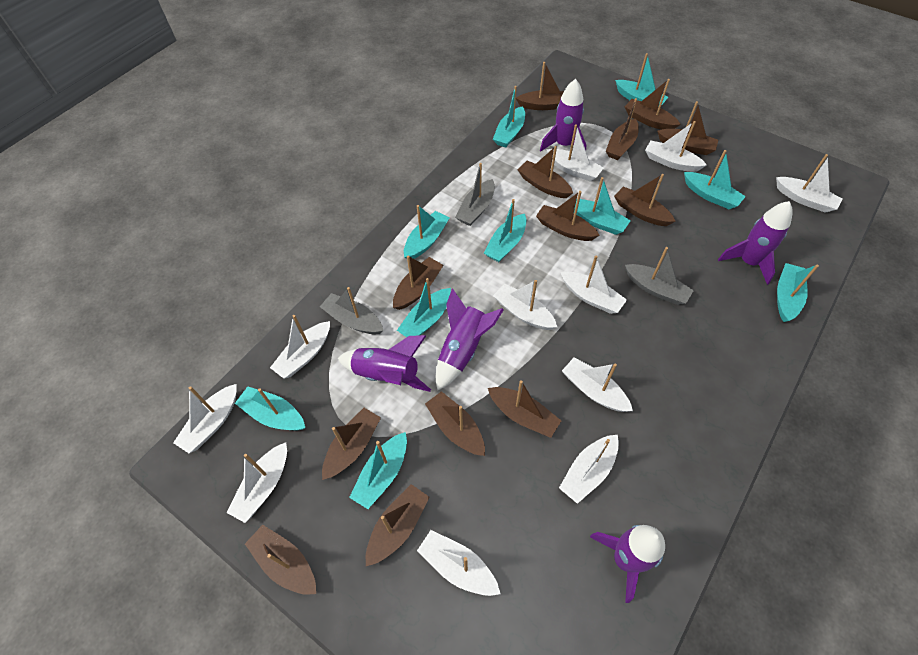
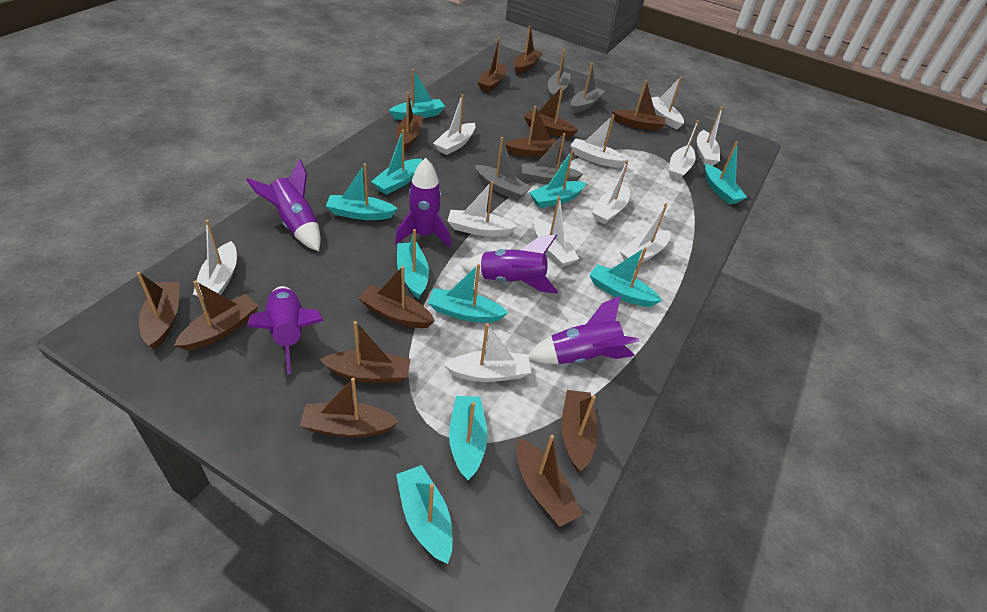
grey boat: [320,287,384,334] [455,163,495,226] [625,247,694,305] = 3 -> [475,137,532,200] [522,133,583,185] [548,49,571,99] [571,63,605,113] = 4

